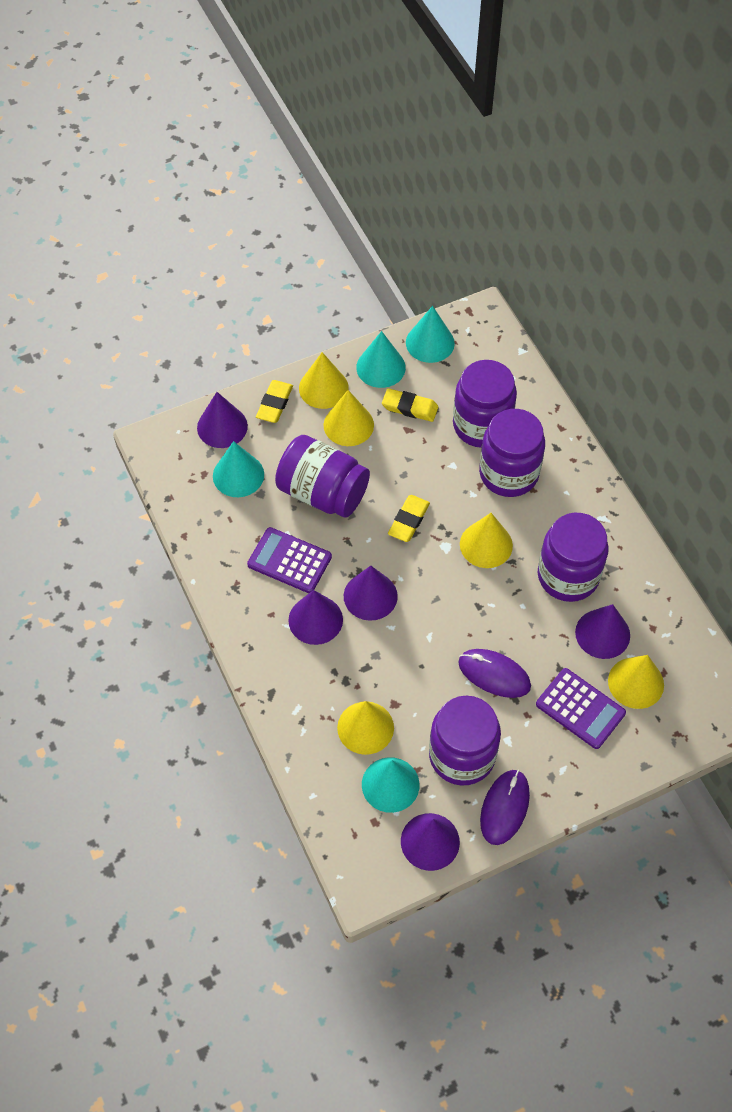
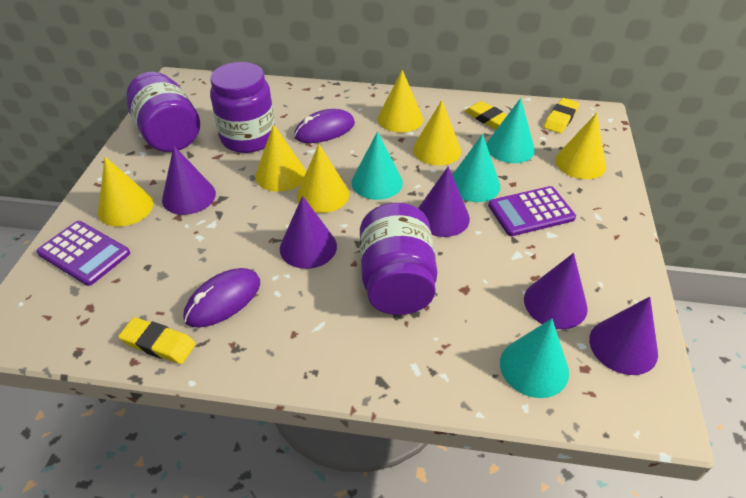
purple jar: [275,435,370,518] [429,696,501,785] [453,360,517,448] [479,409,545,497] [538,513,609,602] = 5 -> [127,72,200,152] [210,62,275,153] [360,203,437,315] = 3
yellow cone: [299,352,349,409] [324,390,374,446] [337,701,394,755] [460,513,513,568] [608,655,664,709] = 5 -> [98,157,153,227] [255,124,306,192] [297,144,349,213] [378,70,423,133] [413,100,461,165] [555,113,606,179] = 6

